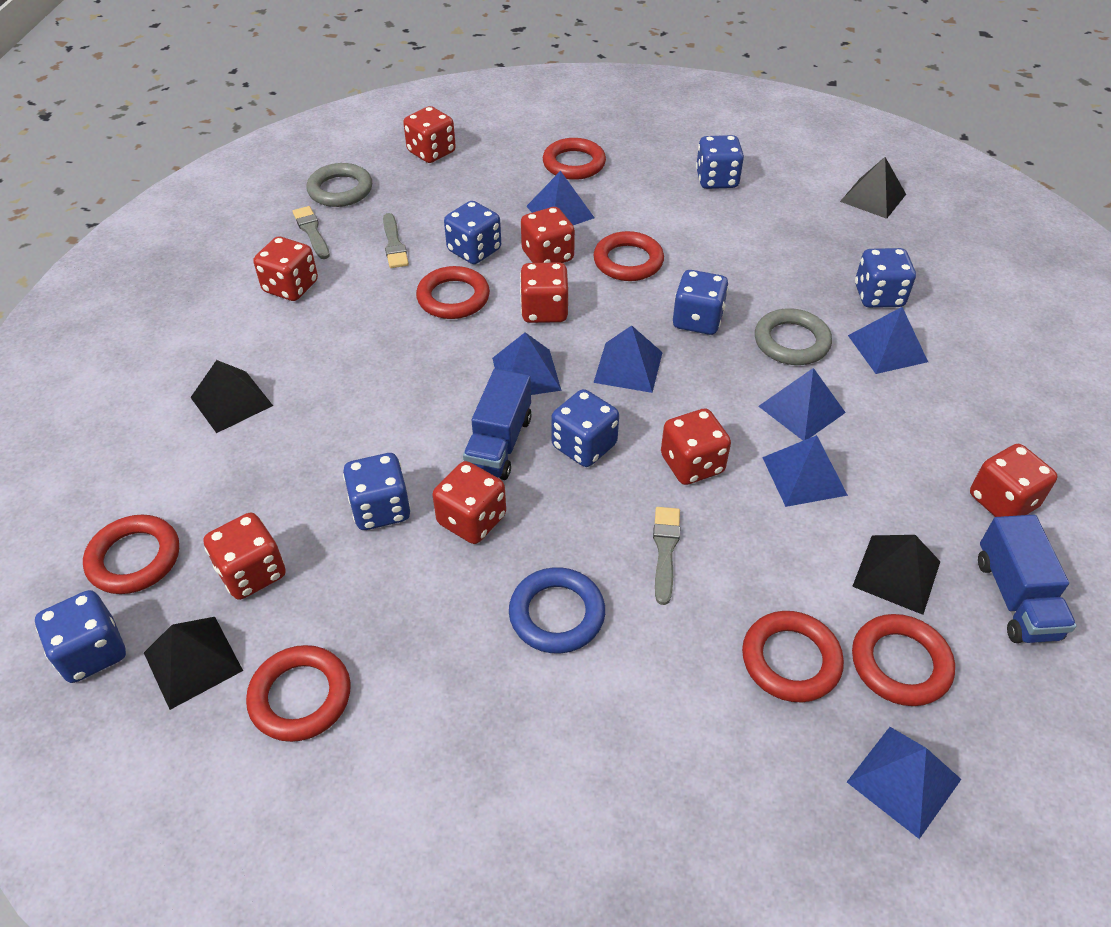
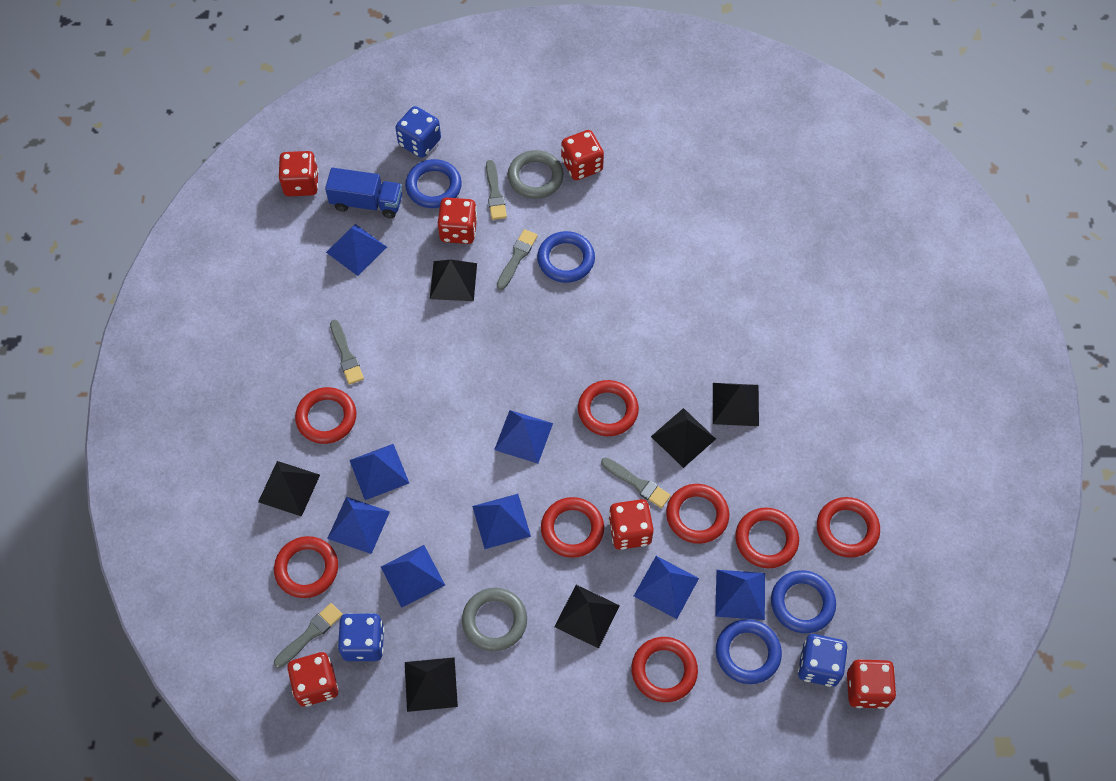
black pyramid: [144,617,243,710] [190,360,273,433] [840,157,906,219] [852,535,941,615] = 4 -> [258,461,320,517] [405,657,458,712] [430,260,477,301] [554,585,620,649] [651,408,716,468] [713,383,759,426] = 6
blue dice: [35,590,126,683] [343,453,411,530] [444,201,501,264] [551,389,619,467] [673,270,729,335] [696,135,744,189] [855,248,916,308] = 7 -> [338,613,384,661] [395,106,441,158] [798,634,848,687] = 3
blue pyramid: [492,332,562,395] [526,171,594,225] [593,326,663,393] [758,368,846,441] [762,435,848,507] [847,727,961,839] [848,307,928,374] = 7 -> [326,224,387,276] [327,497,390,554] [349,444,409,500] [381,545,445,608] [472,494,531,549] [494,410,553,464] [634,556,699,619] [715,570,765,620] = 8
blue ring: [509,567,605,653] = 1 -> [405,159,462,208] [537,231,595,283] [716,619,782,684] [771,570,836,633] = 4
blue truck: [463,369,531,480] [978,515,1076,643] = 2 -> [325,168,402,218] = 1
grey brush: [293,206,330,259] [383,213,409,268] [653,507,680,605] = 3 -> [274,603,343,668] [330,320,364,385] [486,160,507,220] [497,229,538,290] [601,458,671,508] = 5
red dice: [203,513,286,600] [254,237,318,301] [403,106,456,163] [432,461,506,544] [520,262,569,323] [521,207,575,263] [661,408,731,485] [970,444,1057,517] = 8 -> [278,151,319,196] [287,652,339,707] [438,198,477,244] [561,130,604,180] [608,499,654,550] [847,659,896,709] = 6
red ring: [83,515,179,594] [246,645,351,742] [416,266,490,319] [543,138,606,180] [593,231,664,281] [742,611,844,702] [852,614,955,706] = 7 -> [274,536,338,598] [295,387,357,444] [541,497,604,558] [578,380,639,436] [631,637,698,702] [666,484,729,544] [735,508,799,568] [817,497,880,558] = 8

